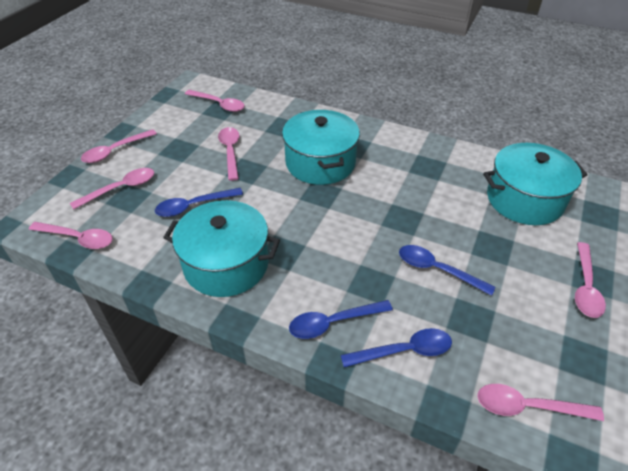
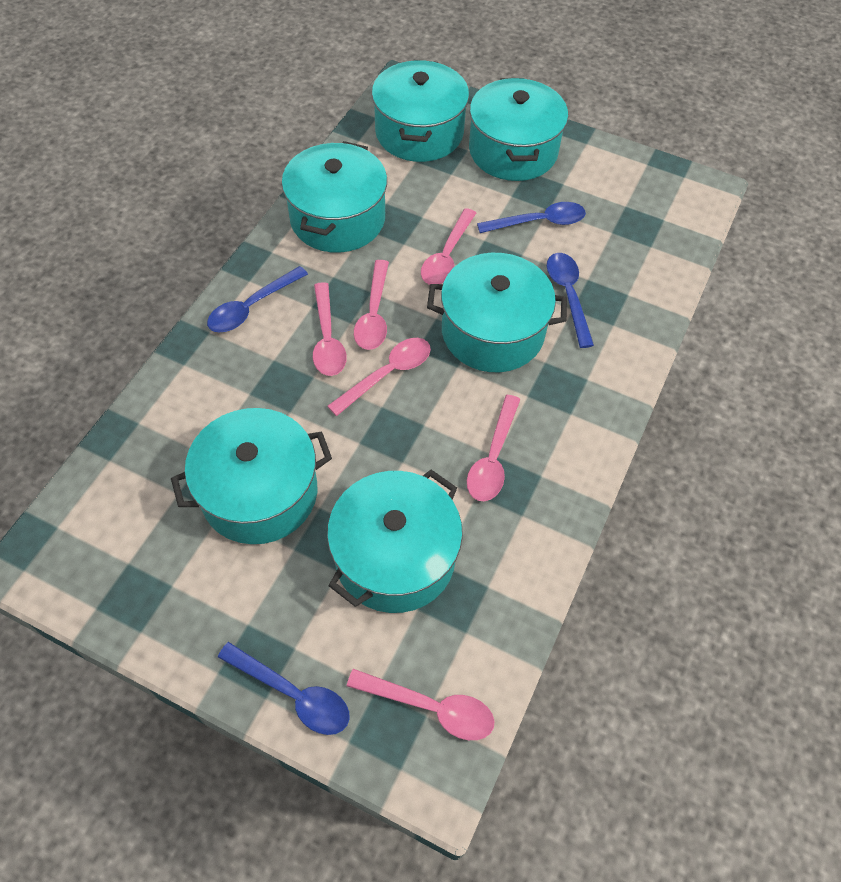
pink spoon: [29,222,113,249] [70,168,154,210] [81,129,157,163] [185,90,245,112] [218,127,240,181] [477,384,604,421] [575,242,606,318] = 7 -> [313,282,347,376] [327,338,431,416] [347,669,494,740] [354,260,389,350] [421,208,476,285] [467,395,521,501] = 6
turquoise pot: [163,200,280,297] [282,110,360,185] [483,143,588,225] = 3 -> [171,408,332,544] [282,141,387,253] [327,470,463,613] [372,60,469,162] [427,253,567,372] [469,78,568,181] = 6

